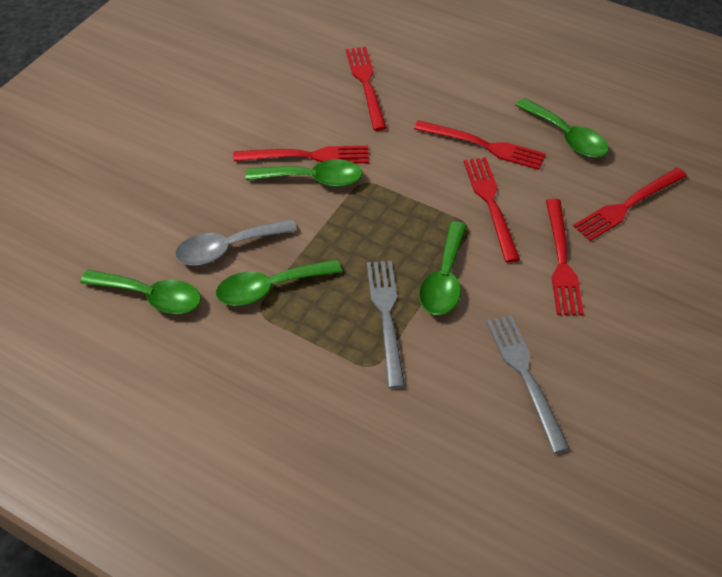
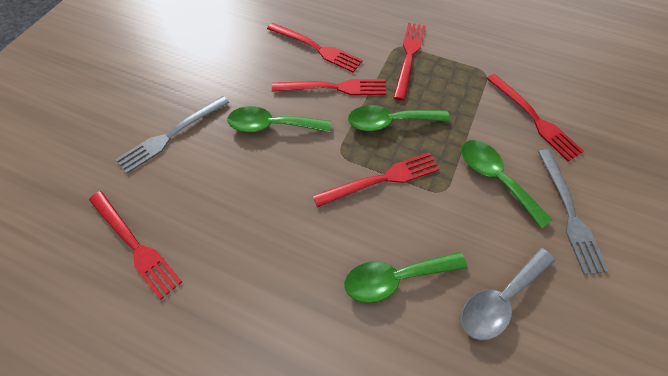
green spoon: [80,270,201,314] [216,259,342,306] [246,159,363,187] [419,221,467,315] [516,98,609,158] = 5 -> [227,106,331,132] [344,252,467,303] [348,105,450,131] [461,140,552,229] = 4

